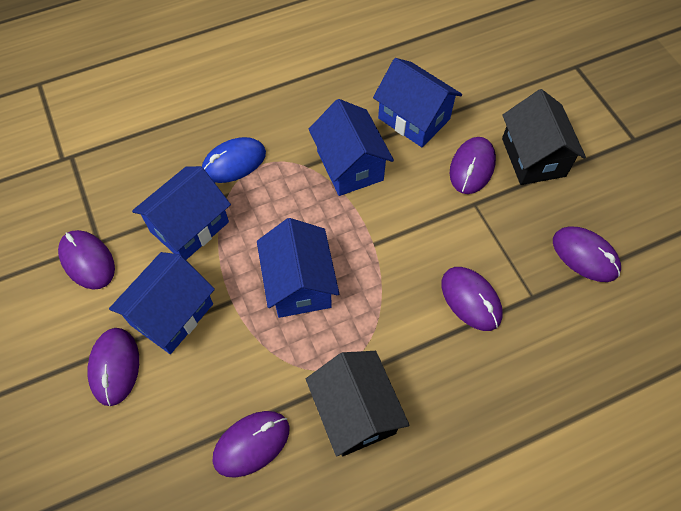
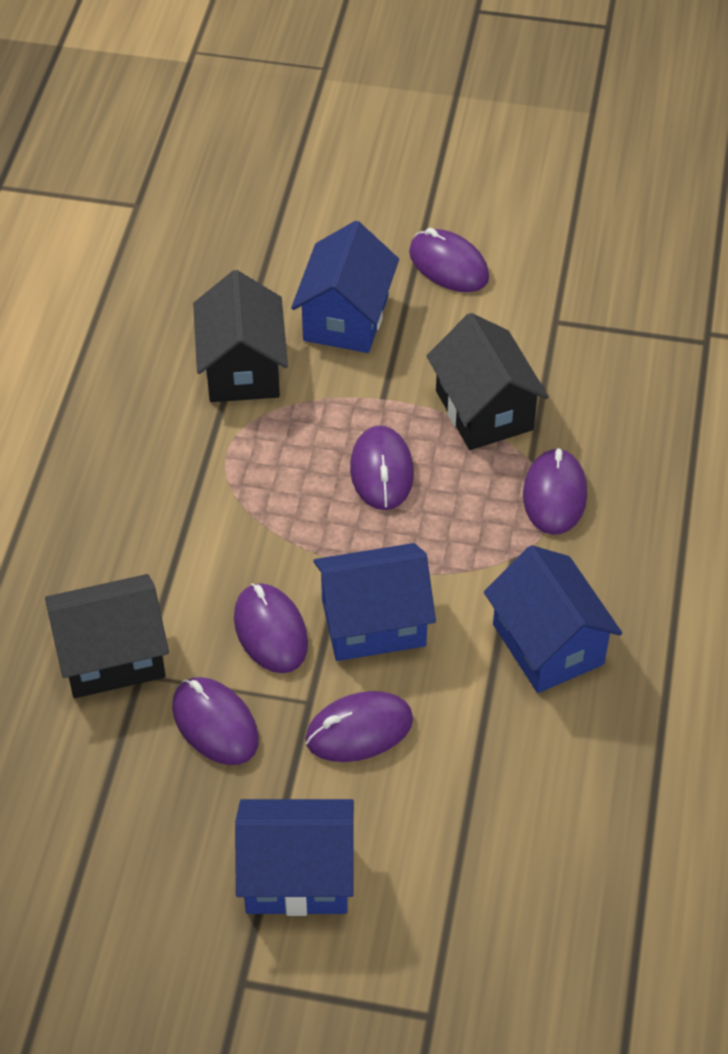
black house: [306,351,409,456] [502,89,586,185] = 2 -> [45,574,169,698] [193,270,288,402] [426,313,549,450] = 3
blue house: [109,252,215,354] [132,166,231,260] [257,218,339,318] [309,99,394,196] [373,58,462,147] = 5 -> [235,799,354,916] [291,221,399,353] [313,543,436,661] [484,545,622,693] = 4
blue mouse: [202,137,266,183] = 1 -> none = 0

